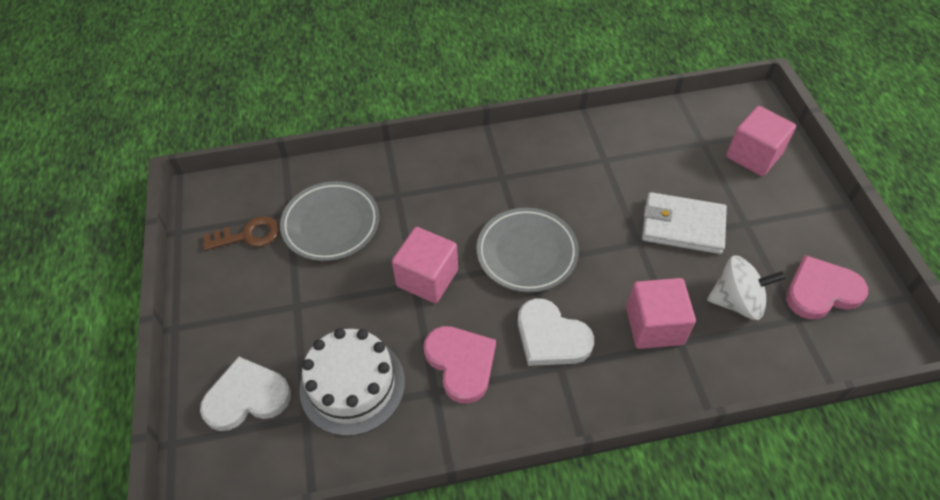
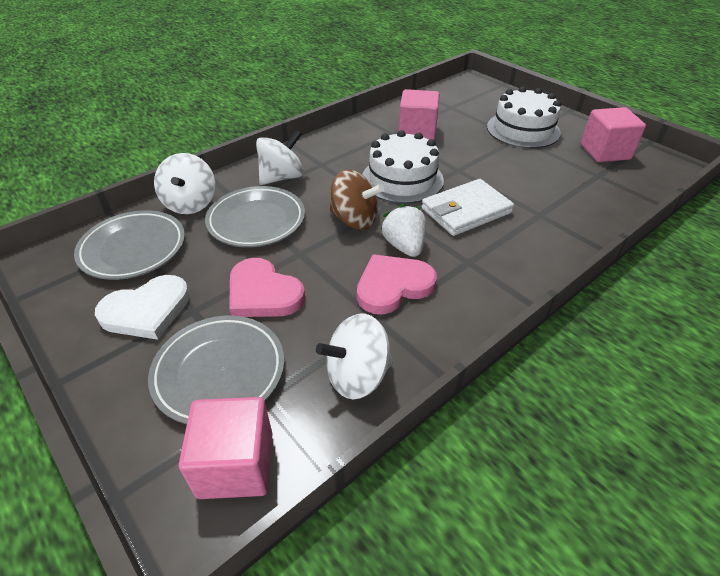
brown key: [203,216,279,251] = 1 -> none = 0
brown spinning top: none = 0 -> [329,170,384,230] = 1
grey plate: [280,181,379,261] [476,208,579,293] = 2 -> [74,210,185,280] [148,316,284,424] [205,186,305,247] = 3
white cake: [299,328,405,436] = 1 -> [362,130,444,204] [487,86,561,148] = 2
white heart: [200,356,291,431] [518,298,594,366] = 2 -> [95,275,190,340] = 1
white spinning top: [707,255,786,320] = 1 -> [154,153,215,214] [256,130,304,185] [316,314,393,400] = 3
white strawberry: none = 0 -> [380,204,426,257] = 1

